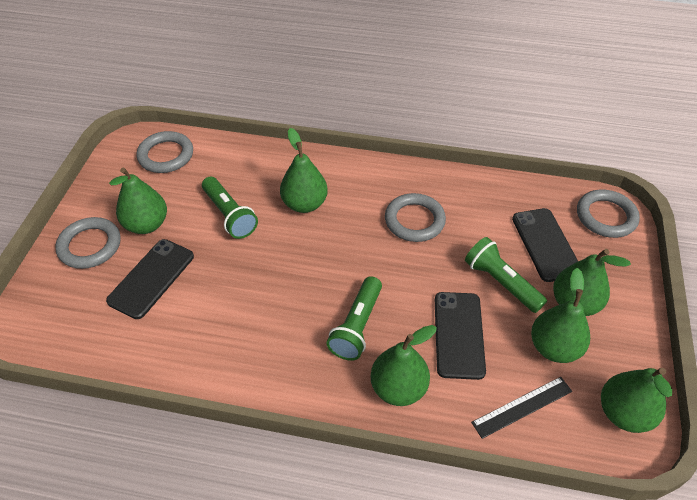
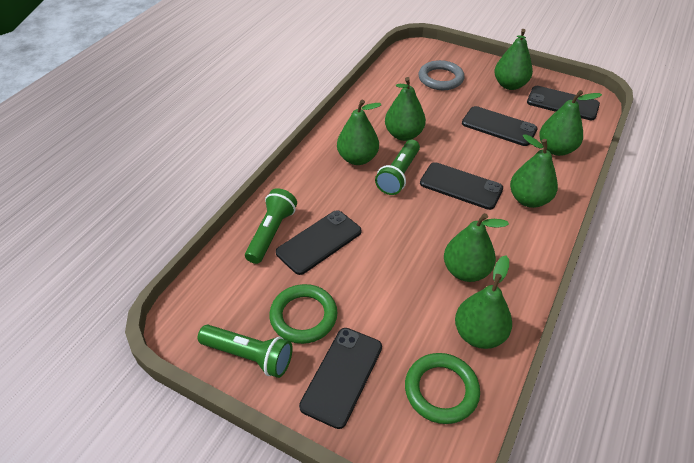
black phone: [106,239,194,319] [435,292,486,380] [512,208,578,282] = 3 -> [276,210,362,275] [299,328,382,429] [420,162,503,210] [462,106,538,146] [527,86,600,120] = 5
black ruler: [471,377,572,439] = 1 -> none = 0
green pear: [109,168,167,234] [280,128,328,213] [370,325,437,406] [531,268,590,363] [553,249,631,316] [601,368,672,433] = 6 -> [337,100,381,165] [385,77,426,141] [444,213,509,282] [455,255,512,349] [495,29,533,90] [510,134,558,208] [539,90,602,156] = 7
green ring: none = 0 -> [269,284,337,344] [405,353,480,424] = 2
grey ring: [55,217,121,269] [136,131,193,173] [385,193,446,242] [577,190,640,238] = 4 -> [418,60,464,90] = 1

